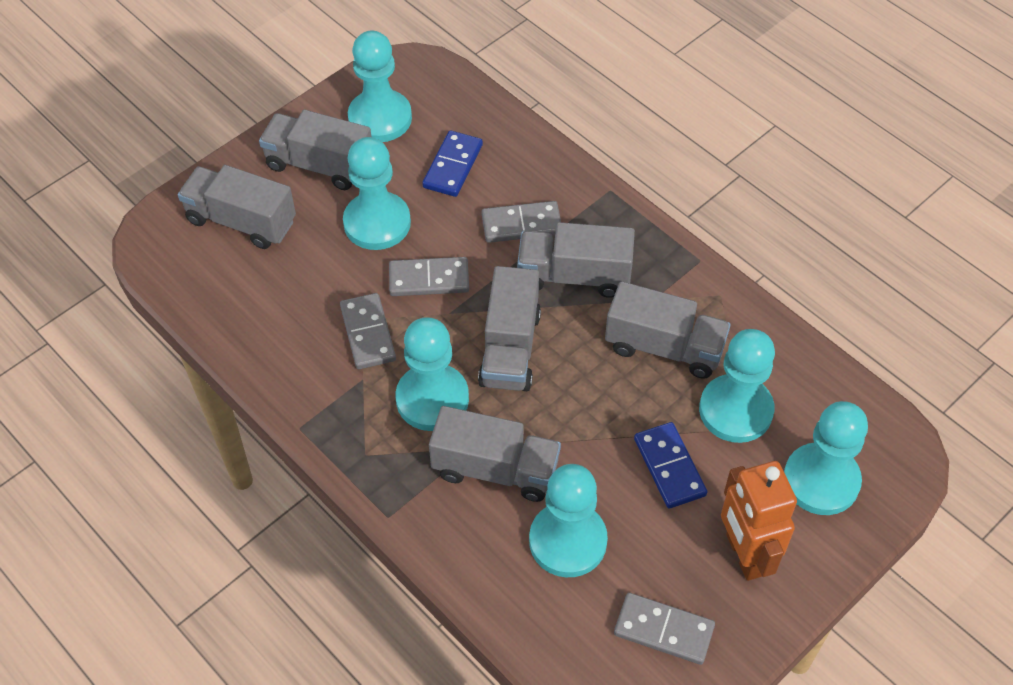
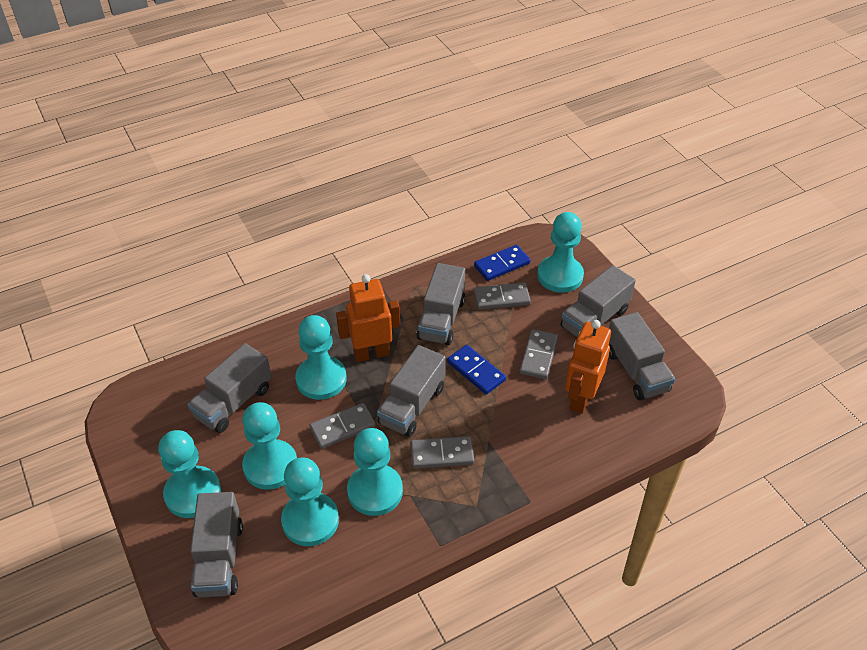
orange robot: [721,461,797,581] = 1 -> [336,274,400,362] [565,320,611,414] = 2

